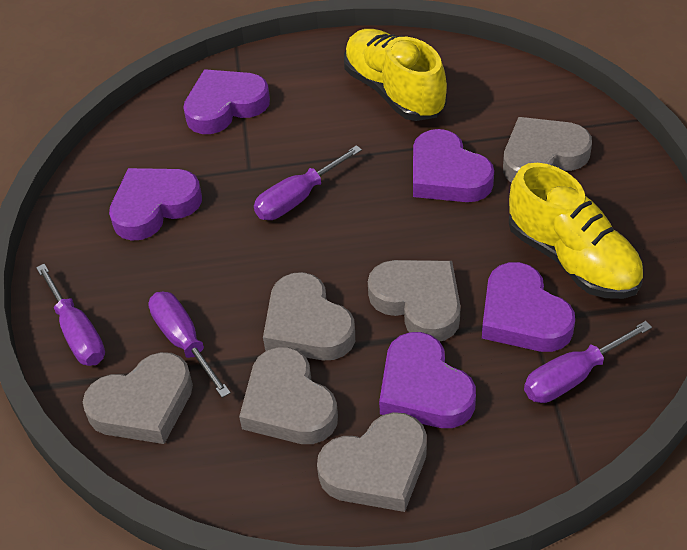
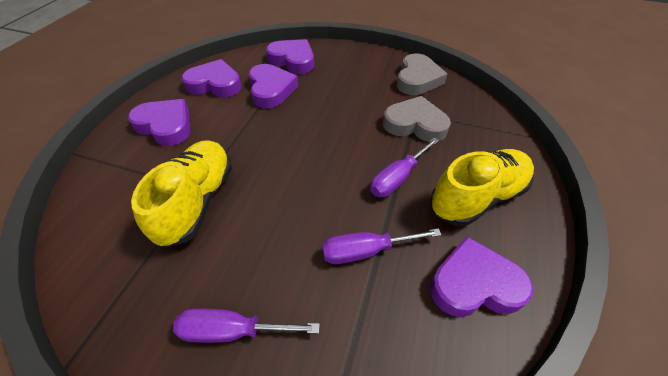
grey heart: [83,352,193,444] [239,347,338,444] [263,272,355,360] [317,412,427,512] [368,260,461,341] [503,117,592,183] = 6 -> [383,96,451,142] [397,53,447,95] = 2
purple screwdriver: [36,264,105,366] [148,292,231,398] [254,145,362,220] [524,321,652,403] = 4 -> [173,308,320,343] [322,228,441,264] [370,137,439,197] = 3

